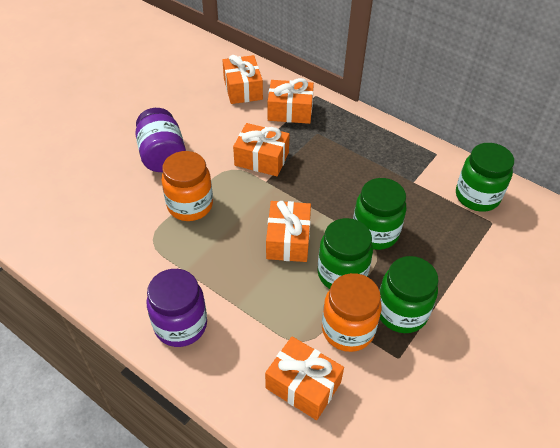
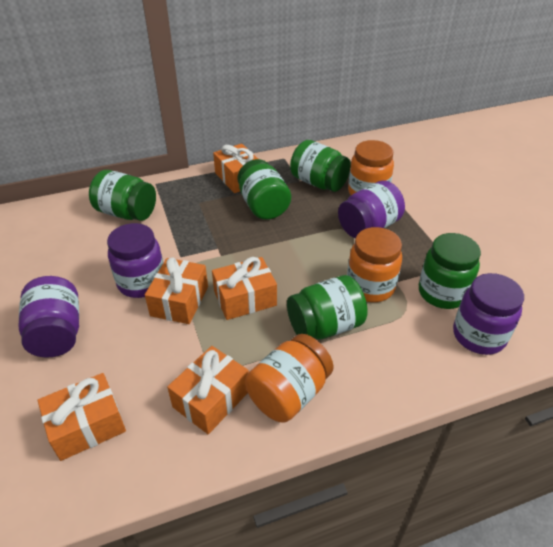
green jar: [317,218,373,289] [353,178,407,250] [379,256,439,333] [456,143,514,212] = 4 -> [89,170,156,221] [237,159,291,220] [287,275,368,340] [290,140,351,192] [419,233,481,309] = 5
orange jar: [162,151,213,221] [322,273,382,352] = 2 -> [245,334,334,422] [347,227,402,302] [348,140,394,195] = 3
purple jar: [135,108,186,172] [146,269,207,347] = 2 -> [18,276,79,358] [107,223,163,298] [338,181,405,238] [453,273,524,355] = 4

